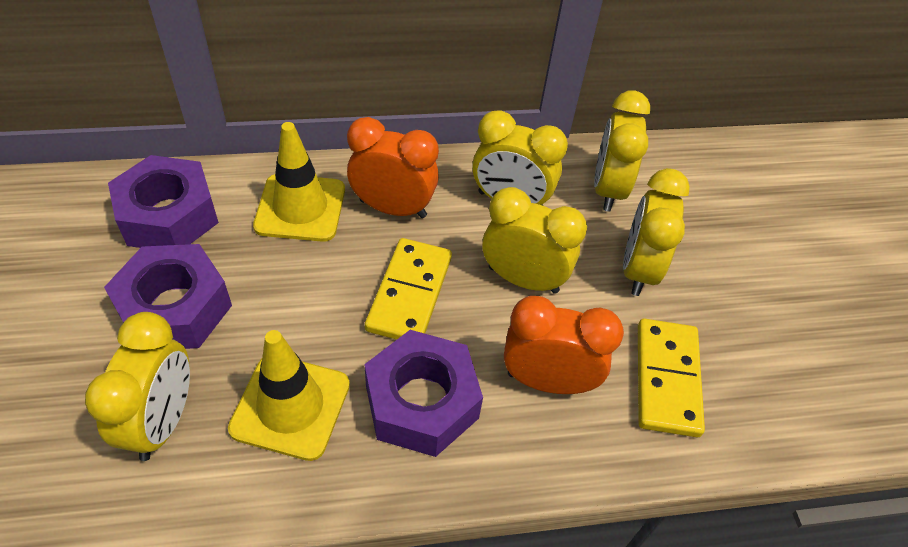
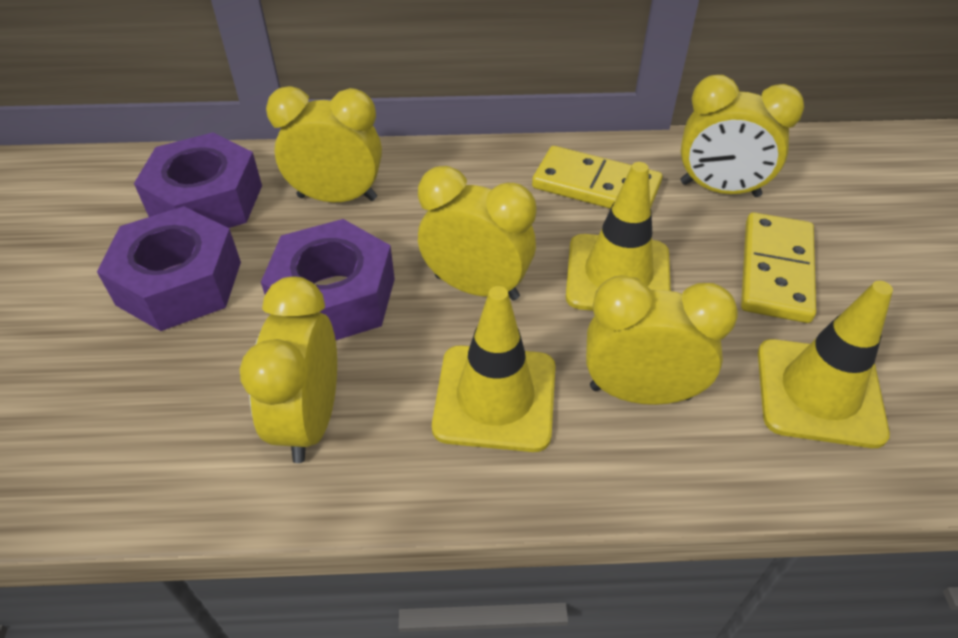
orange clock: [347,117,439,218] [504,296,624,394] = 2 -> none = 0
yellow traffic cone: [228,330,350,461] [253,122,345,242] = 2 -> [432,286,555,452] [566,162,671,311] [758,281,893,448] = 3

